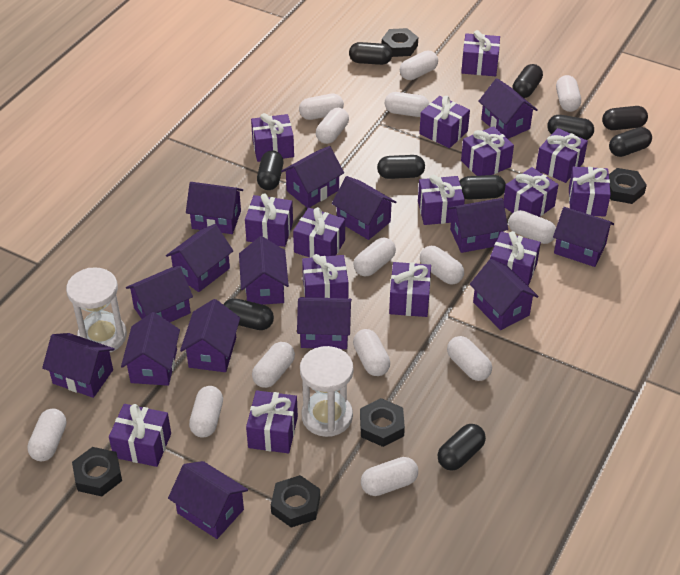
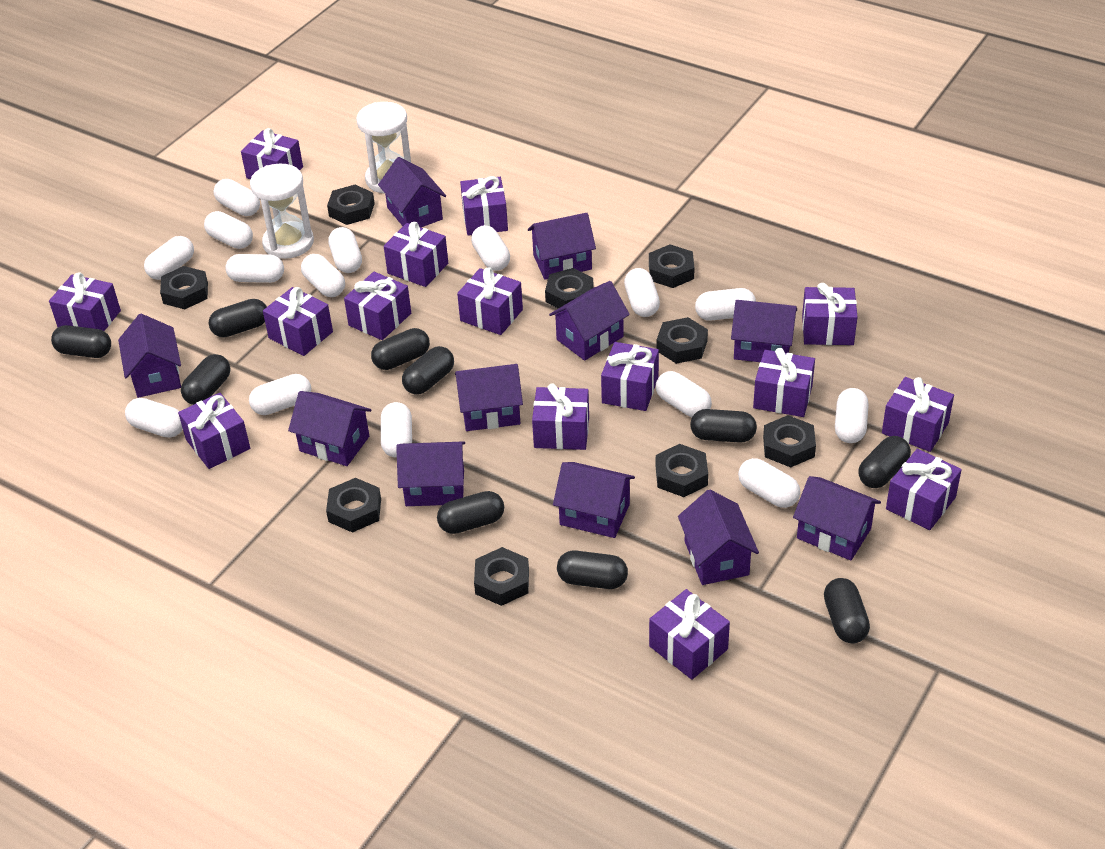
black nut: [72,447,122,496] [271,475,320,528] [360,398,405,447] [382,28,418,57] [609,168,647,204] = 5 -> [160,266,208,309] [326,478,381,533] [327,185,375,225] [474,547,529,606] [545,268,594,308] [649,245,695,288] [656,317,708,364] [656,444,708,497] [763,415,816,468] = 9
purple house: [42,333,115,398] [121,312,180,386] [126,266,193,322] [166,224,234,292] [168,461,248,539] [180,299,240,372] [186,182,243,234] [239,236,289,305] [281,146,344,208] [297,297,352,349] [332,176,396,240] [448,198,508,253] [470,259,539,330] [478,78,538,139] [553,207,614,267] = 15 -> [118,314,181,398] [288,391,371,466] [378,157,446,227] [396,441,465,506] [455,364,523,431] [528,213,596,280] [549,281,630,361] [553,462,635,538] [678,489,759,585] [731,300,797,362] [793,476,881,561] = 11
white capsule: [27,409,66,461] [189,386,223,438] [252,342,295,388] [299,94,344,120] [316,108,349,144] [353,238,396,277] [353,329,390,376] [361,457,418,496] [385,92,429,117] [400,50,438,80] [420,246,464,285] [447,336,492,381] [509,210,556,244] [556,75,581,112] = 14 -> [125,398,183,438] [144,236,194,280] [204,211,253,249] [214,179,260,216] [225,254,284,283] [249,374,311,415] [301,254,345,297] [328,227,362,273] [381,402,412,457] [471,225,510,271] [624,268,660,317] [656,371,712,417] [695,288,756,321] [738,458,800,508] [835,388,869,443] = 15

